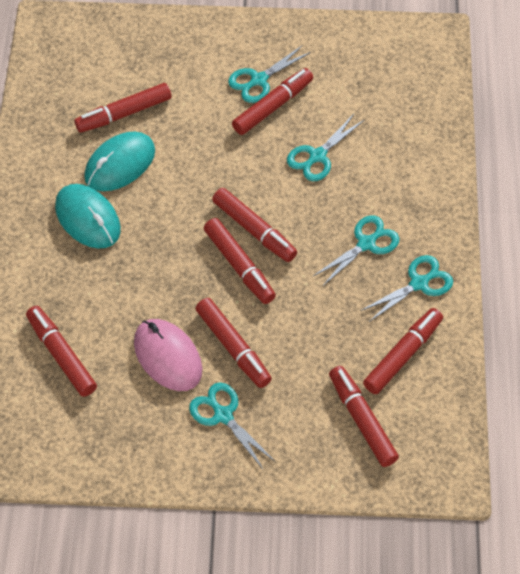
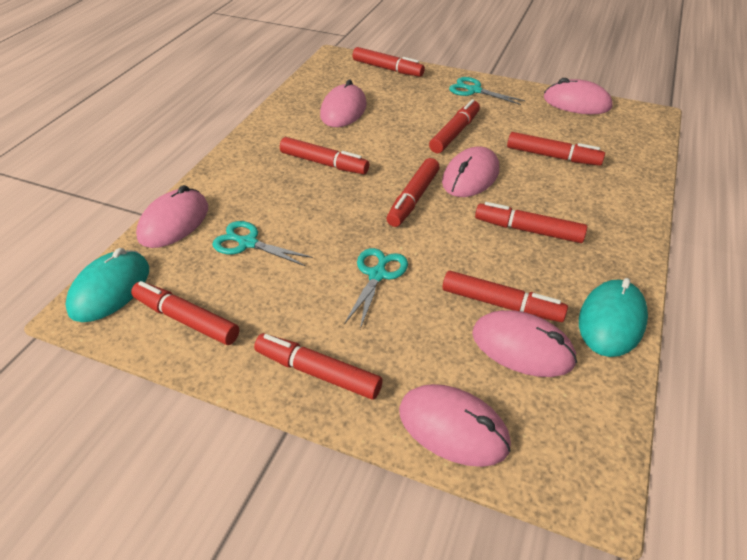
pink mouse: [134,319,202,391] = 1 -> [136,185,208,248] [320,80,367,127] [399,384,511,467] [442,146,499,197] [472,310,577,377] [544,78,613,114] = 6
red marker: [26,306,97,397] [74,83,172,133] [195,298,272,388] [204,218,276,304] [212,188,297,262] [232,68,313,135] [329,366,399,467] [363,308,443,394] = 8 -> [131,281,239,345] [254,333,383,400] [280,137,369,174] [353,47,425,77] [387,158,440,227] [429,99,480,153] [443,271,568,322] [475,202,587,243] [507,132,605,166] = 9
turquoise scissors: [189,383,275,470] [228,45,311,103] [287,114,364,181] [313,215,399,286] [360,255,453,322] = 5 -> [212,221,313,266] [344,248,408,329] [449,77,525,105] = 3

